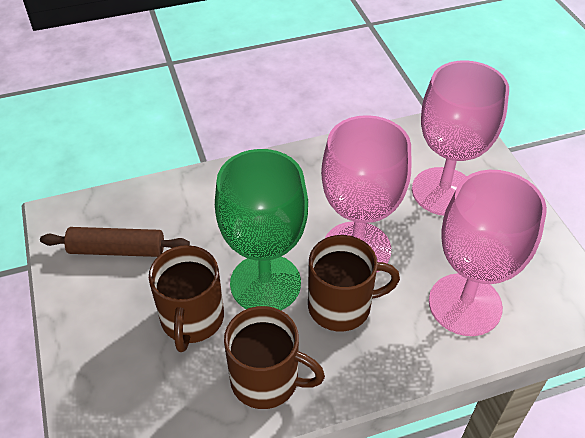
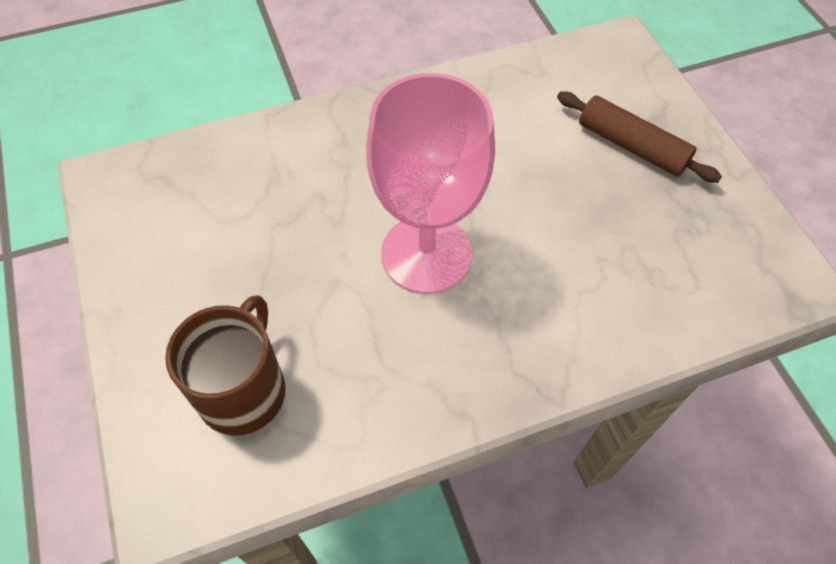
brown mug: [149,245,224,352] [224,306,325,409] [308,235,400,332] = 3 -> [165,295,286,436] = 1
green goblet: [215,149,308,310] = 1 -> none = 0
pink goblet: [321,115,412,273] [412,60,509,216] [429,170,547,336] = 3 -> [366,73,495,294] = 1

